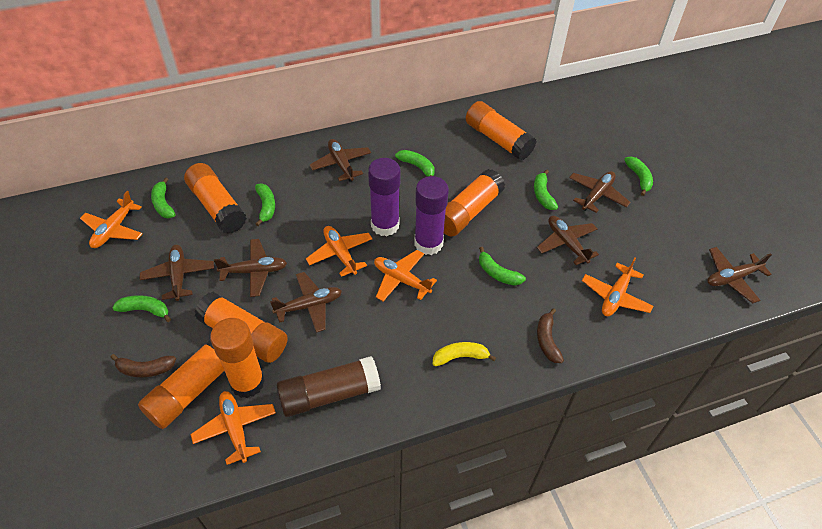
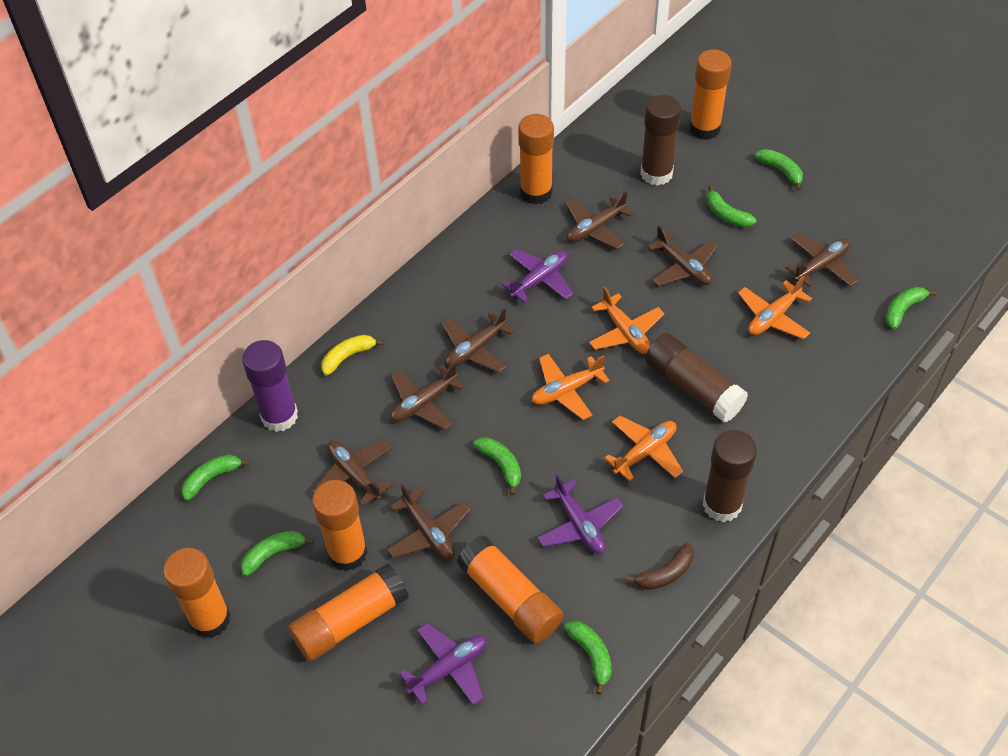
brown banana: [110,354,176,377] [537,308,564,363] = 2 -> [625,543,694,590] = 1
brown glue stick: [277,356,381,417] = 1 -> [640,95,681,186] [645,333,748,422] [703,430,757,522] = 3
orange plane: [80,191,143,248] [190,391,276,465] [306,226,373,277] [374,250,437,301] [582,257,653,316] = 5 -> [532,354,610,420] [589,286,664,354] [604,416,683,482] [738,276,812,339] = 4
purple glue stick: [368,158,401,236] [414,176,449,255] = 2 -> [242,340,298,432] = 1
purple plane: none = 0 -> [400,623,486,705] [502,249,573,303] [538,474,623,554] = 3

